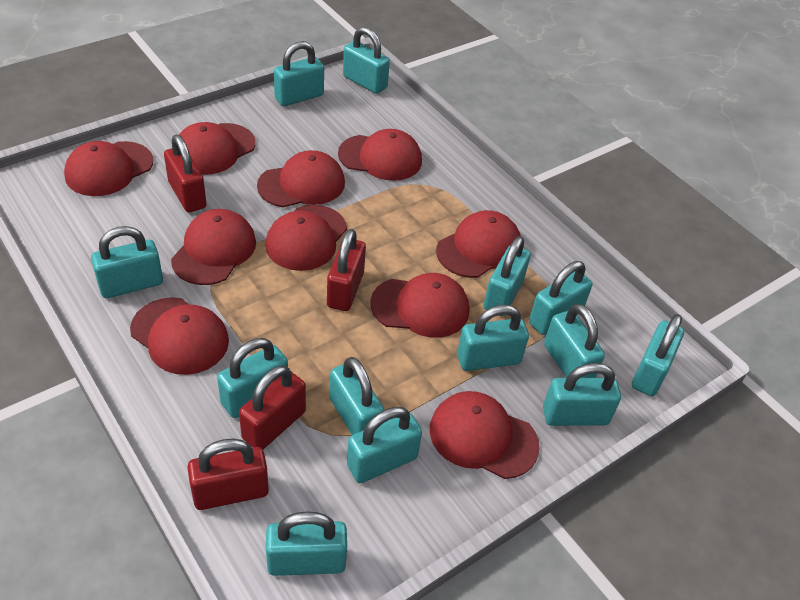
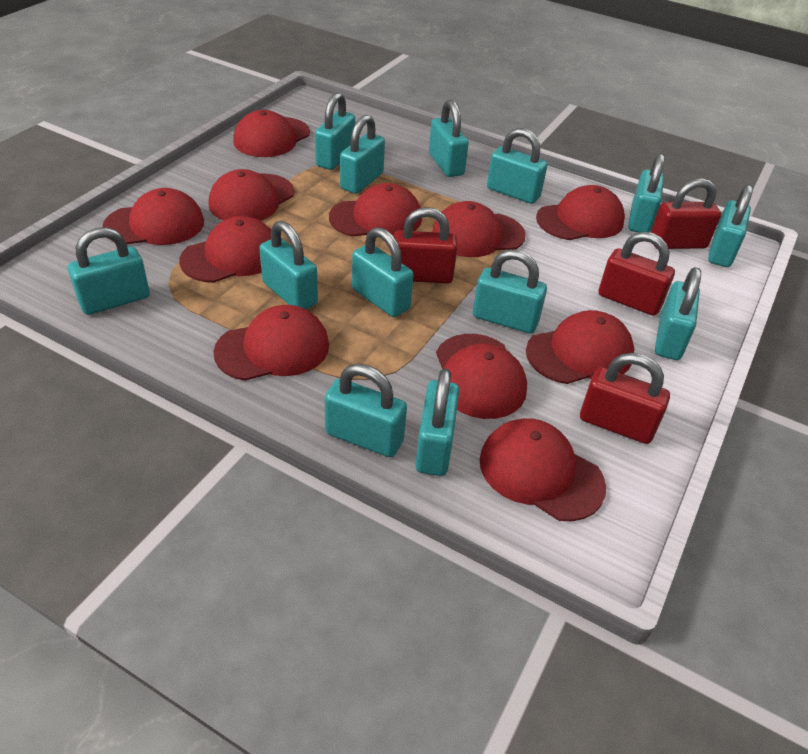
red cap: [64,141,153,196] [130,297,229,375] [171,209,256,285] [179,122,256,175] [257,150,345,207] [265,205,347,271] [338,129,422,181] [370,273,469,338] [430,391,540,479] [436,210,521,278] = 10 -> [102,188,204,245] [179,216,271,283] [209,169,295,221] [213,305,329,381] [233,110,310,157] [329,183,422,236] [432,201,526,257] [436,334,527,419] [479,418,606,521] [526,310,634,384] [536,185,625,240] = 11

